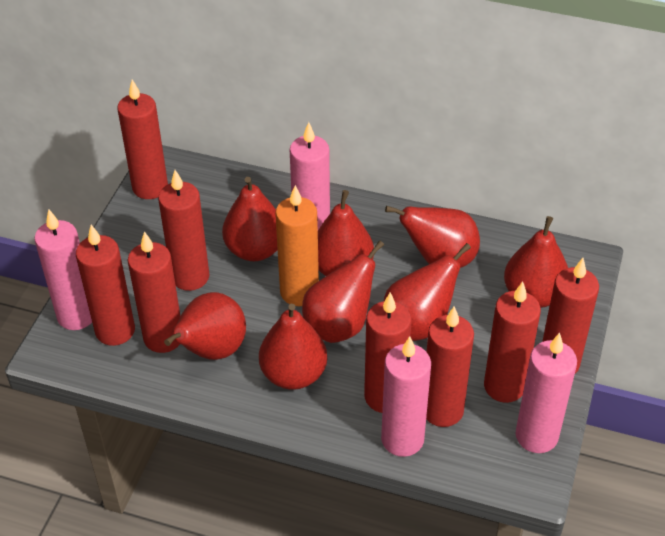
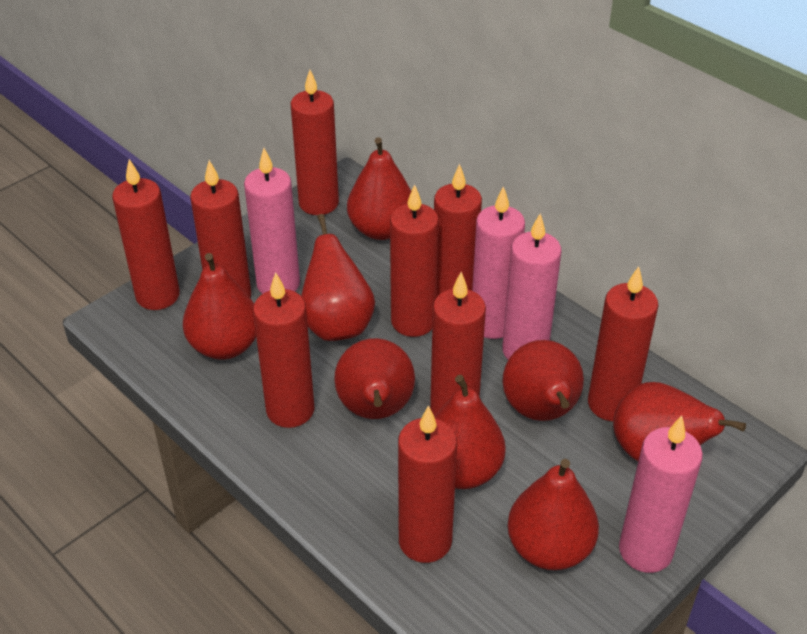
orange candle: [275,185,319,306] = 1 -> none = 0
red candle: [76,225,135,346] [117,80,168,199] [128,231,180,353] [158,170,210,291] [364,292,412,413] [426,306,474,427] [484,282,541,403] [542,258,599,374] = 8 -> [112,159,180,310] [190,160,251,297] [253,272,314,428] [291,70,339,215] [390,184,439,337] [398,405,457,563] [430,272,486,416] [434,164,482,296] [588,266,658,421] = 9

